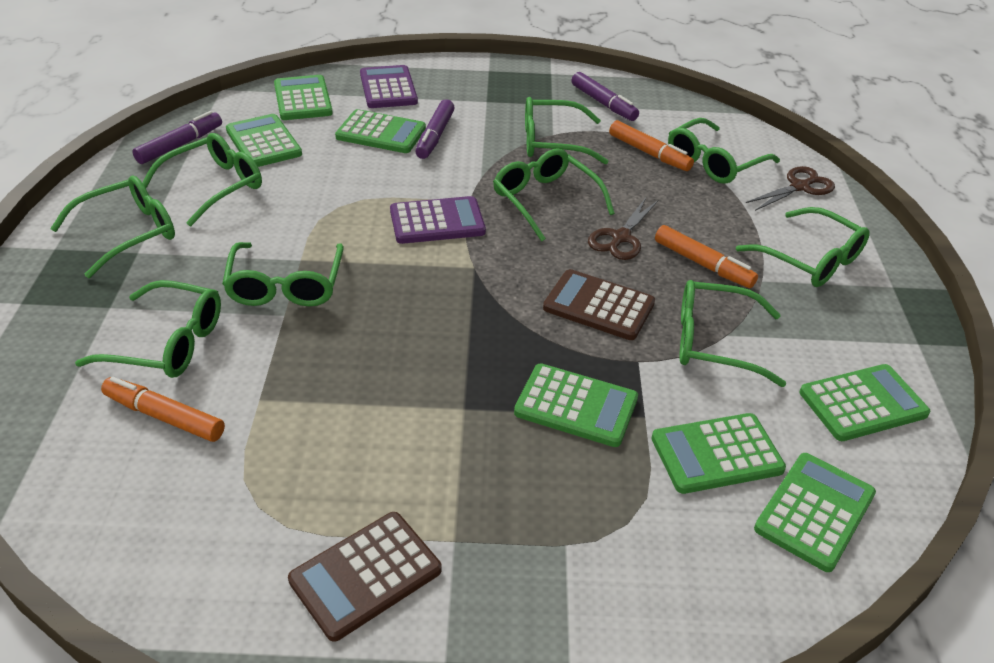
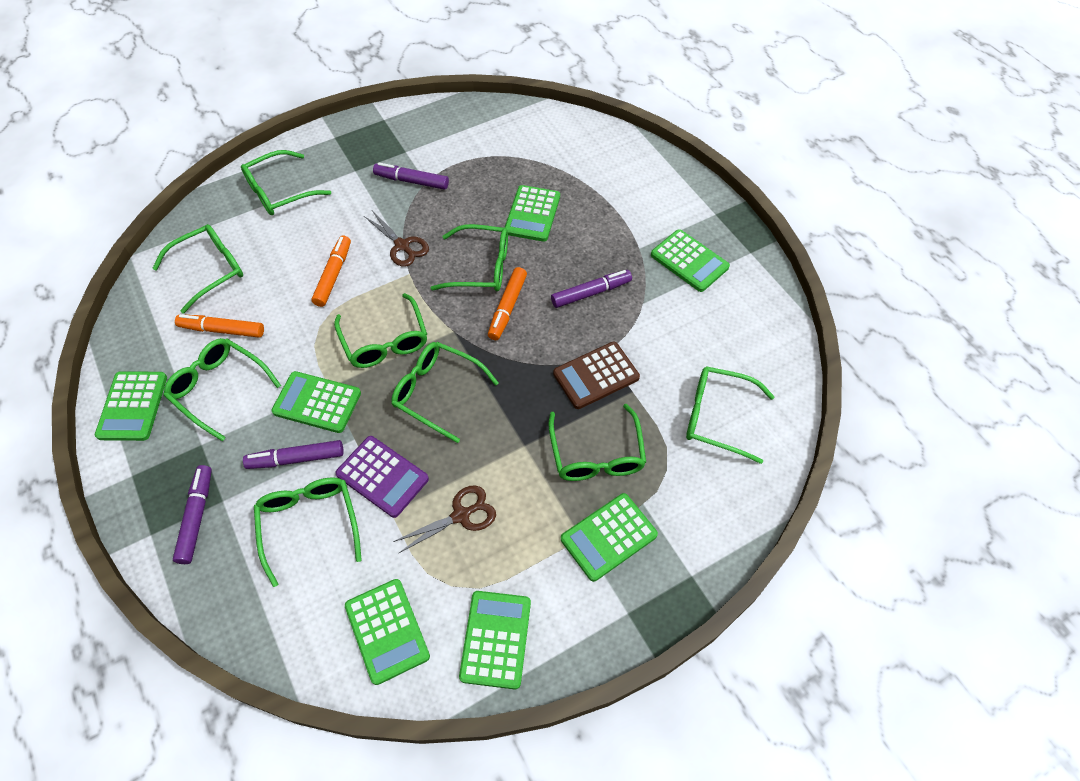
brown calculator: [288,512,442,642] [543,269,655,340] = 2 -> [553,342,640,409] = 1
purple calculator: [360,65,418,108] [390,196,486,244] = 2 -> [335,436,429,518] = 1
purple marker: [132,111,222,164] [415,99,455,159] [571,72,639,121] = 3 -> [173,465,212,564] [243,440,344,469] [373,162,449,190] [551,270,632,308] = 4

